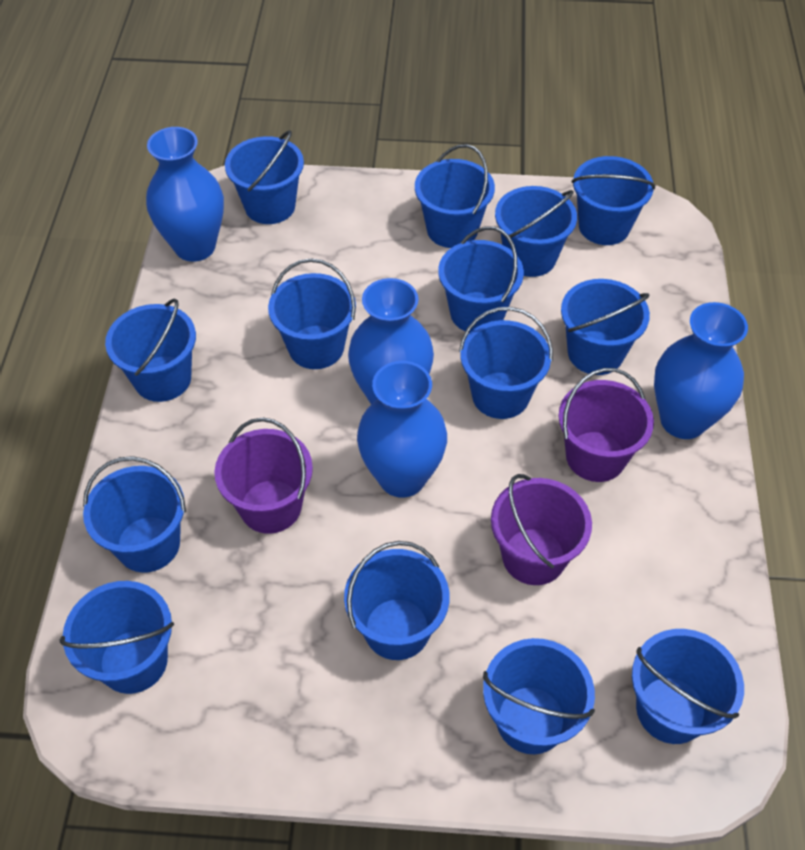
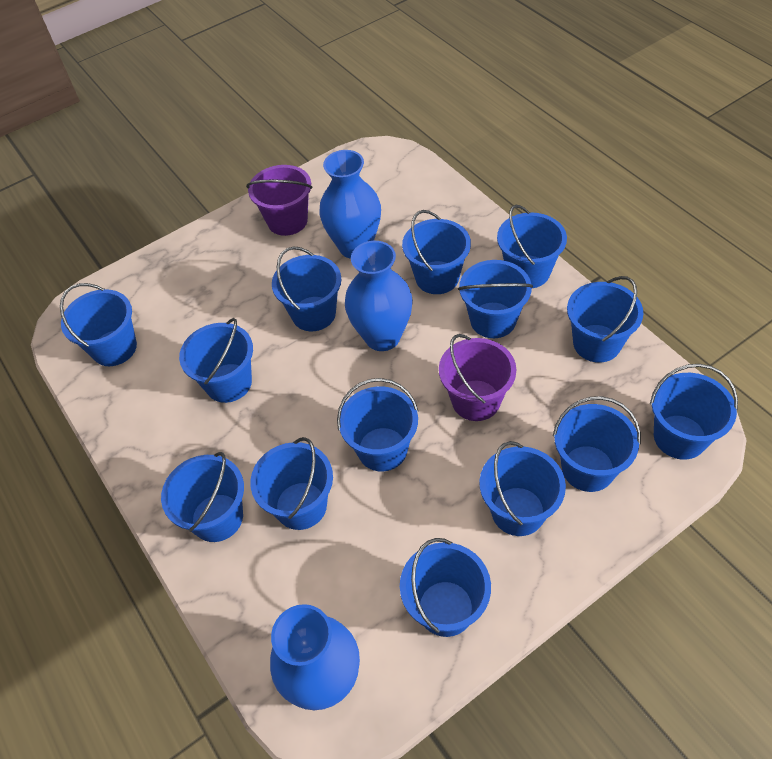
blue vase: [146,127,224,262] [348,278,434,405] [357,361,447,498] [654,302,748,439] = 4 -> [270,604,360,710] [319,150,381,259] [345,241,413,351] = 3
purple bucket: [214,417,313,534] [491,474,592,585] [559,368,654,482] = 3 -> [246,165,312,236] [439,334,516,421] = 2

